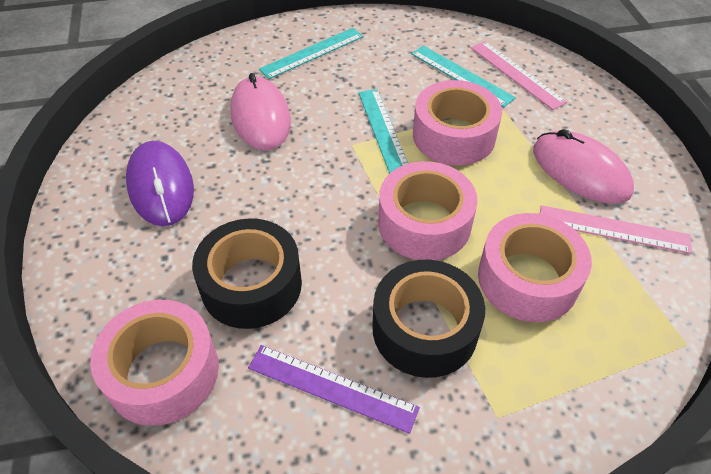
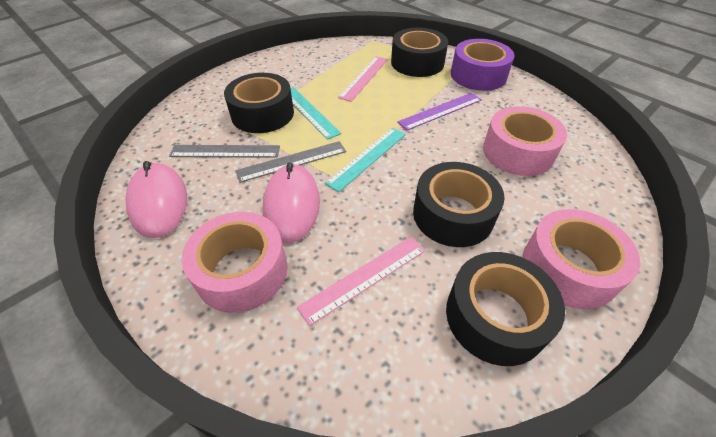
black tape: [192,218,302,329] [372,260,485,378] = 2 -> [224,73,294,133] [391,28,448,77] [413,162,505,247] [446,252,565,366] = 4
grey ruler: none = 0 -> [169,145,280,158] [235,141,346,183] = 2
pink tape: [90,300,219,426] [378,161,478,260] [413,80,502,166] [478,213,592,322] = 4 -> [181,212,287,313] [483,106,567,176] [523,209,640,309] = 3
purple mouse: [126,141,194,226] = 1 -> none = 0
purple tape: none = 0 -> [451,39,515,91] = 1
turquoise ruler: [259,28,364,79] [358,89,408,174] [411,45,516,107] = 3 -> [290,87,342,140] [325,128,406,192] = 2

